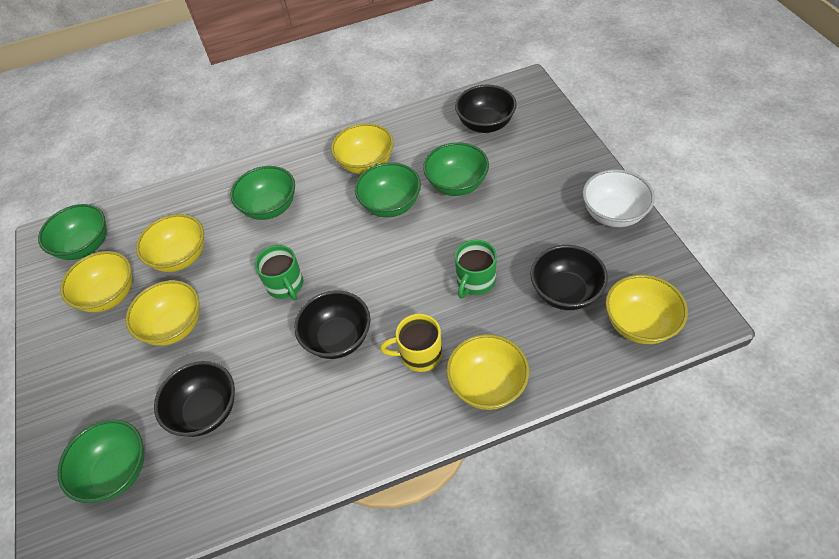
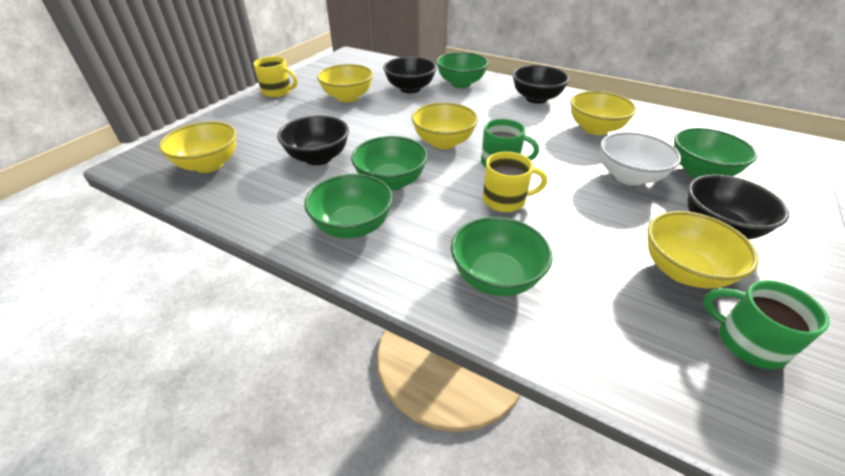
yellow bowl: [60,251,133,312] [126,280,200,346] [136,214,204,272] [331,123,394,174] [446,334,529,410] [605,274,688,344] = 6 -> [159,121,237,173] [317,64,373,102] [411,102,478,149] [570,91,637,135] [647,211,759,289] = 5
yellow mug: [380,314,442,372] = 1 -> [253,56,298,97] [483,152,548,212] = 2

